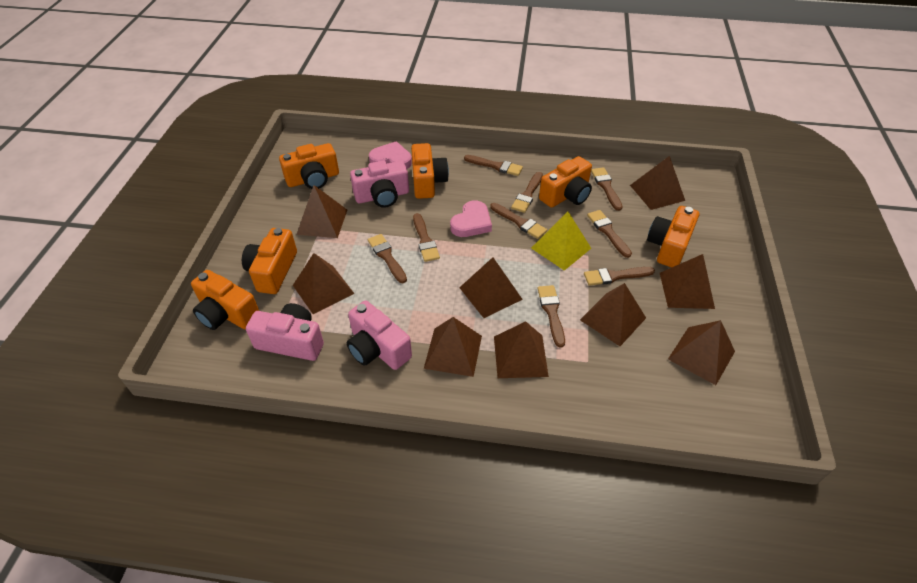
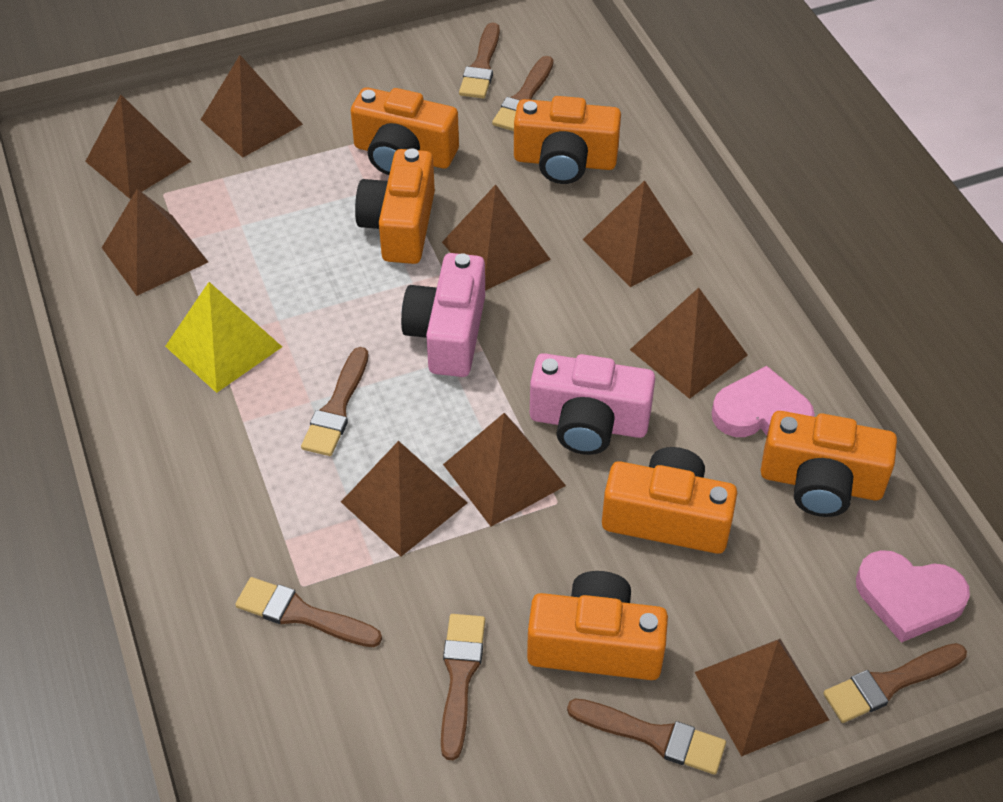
brown brush: [368,234,407,283] [413,213,440,262] [464,155,523,176] [490,203,547,239] [511,172,543,213] [537,285,565,348] [584,267,655,286] [587,210,632,258] [591,167,622,211] = 9 -> [235,577,382,647] [301,347,369,456] [441,614,485,760] [459,22,500,99] [492,56,553,131] [567,698,726,775] [823,643,967,723] = 7
pink camera: [246,303,324,361] [347,300,412,370] [350,161,409,208] = 3 -> [401,253,485,377] [530,353,655,455] = 2

